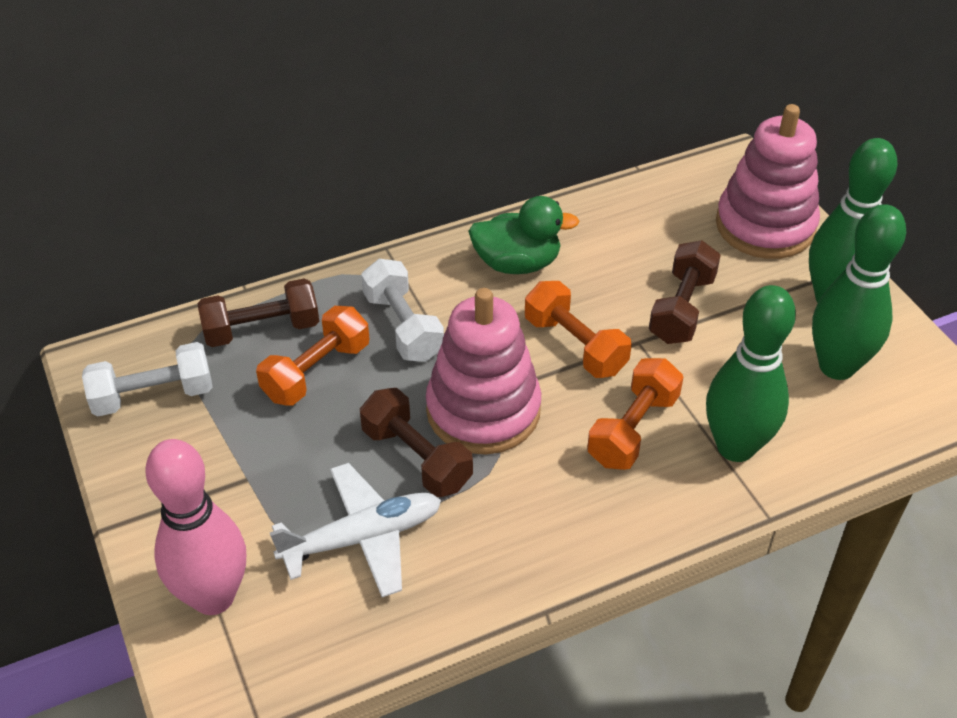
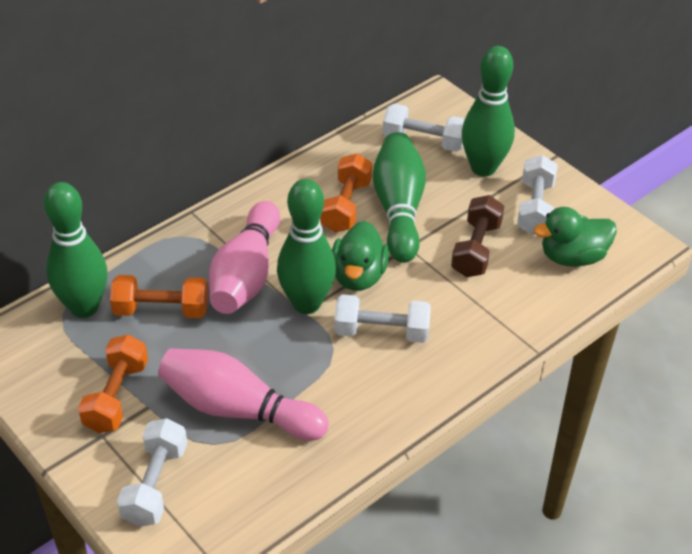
brown dumbbell: [198,278,319,347] [360,388,473,497] [649,240,721,344] = 3 -> [451,195,504,277] = 1
green bowling pin: [706,285,796,462] [809,138,898,303] [812,204,906,380] = 3 -> [44,182,108,318] [277,179,336,314] [372,132,426,263] [462,46,515,177] = 4
green duck: [468,196,579,274] = 1 -> [332,221,389,291] [534,207,617,267] = 2
pink bowling pin: [146,439,246,615] = 1 -> [158,348,329,441] [209,201,280,314] = 2
pink stacking toy: [426,288,541,455] [716,104,820,259] = 2 -> none = 0
white dumbbell: [82,342,213,416] [361,259,444,362] = 2 -> [117,418,187,527] [334,294,431,343] [382,104,465,152] [517,155,558,235] = 4
white plane: [270,463,441,597] = 1 -> none = 0

